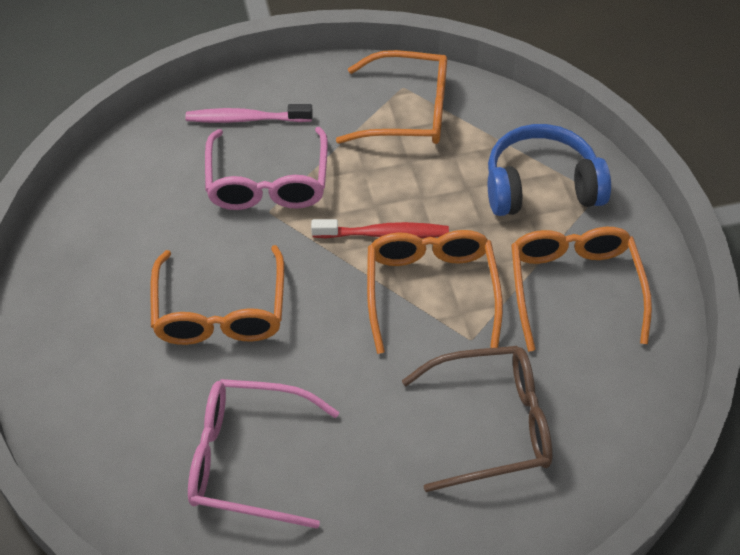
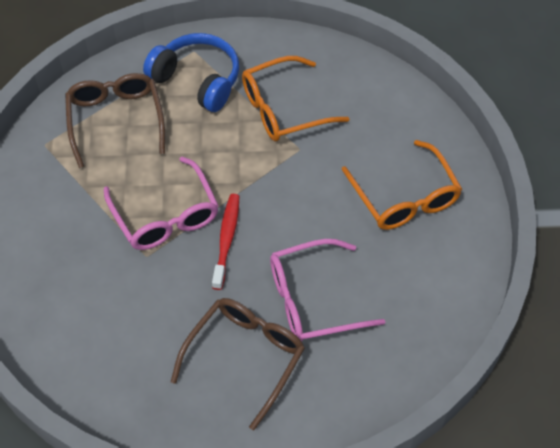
brown glasses: [402,346,552,492] = 1 -> [65,73,165,168] [171,298,305,430] = 2
orange glasses: [150,245,284,345] [336,50,447,144] [367,230,503,354] [511,227,652,352] = 4 -> [242,56,350,142] [341,140,462,230] = 2
pink toothbrush: [185,104,313,123] = 1 -> none = 0

